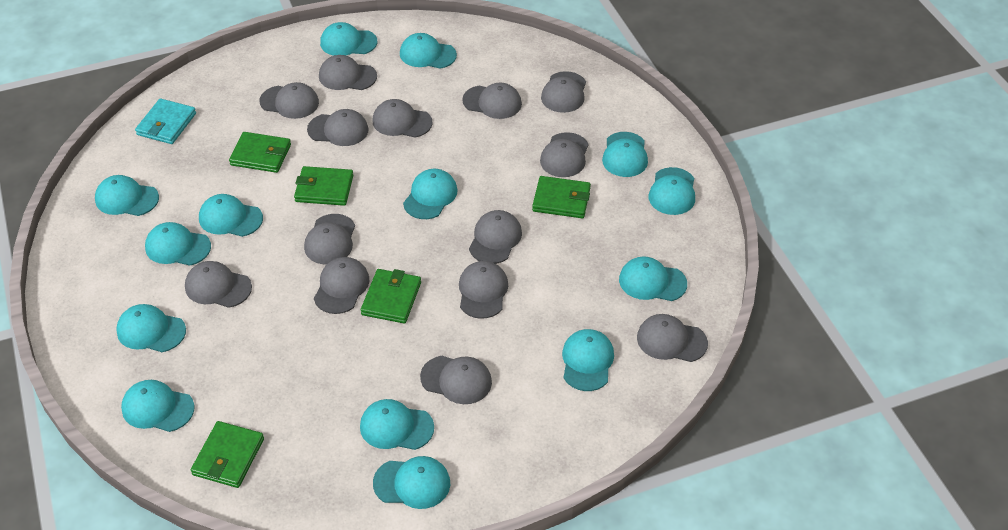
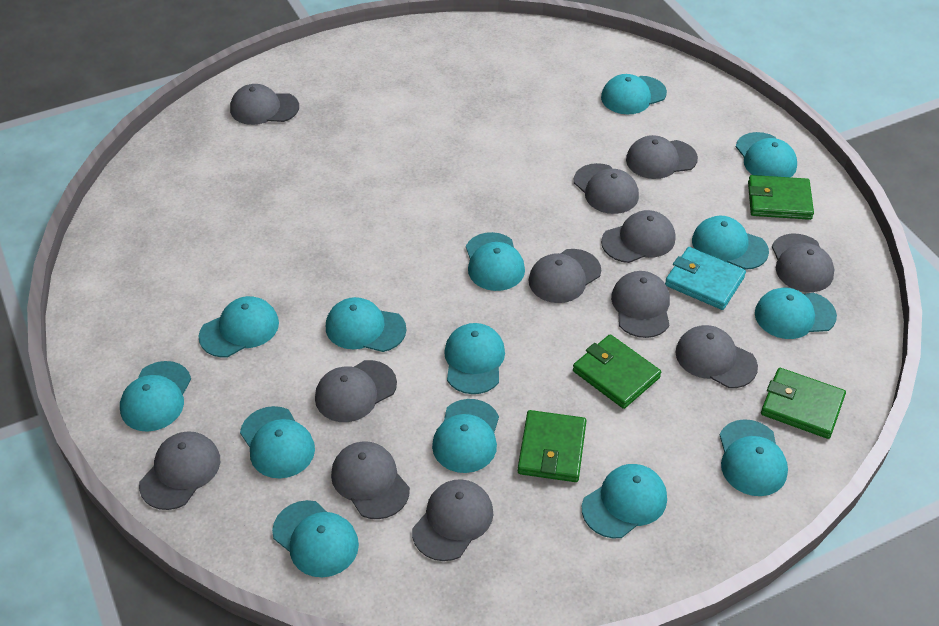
green wallet: [191,421,264,488] [229,132,291,173] [294,166,353,206] [361,269,421,324] [532,176,591,218] = 5 -> [518,410,587,482] [573,334,661,409] [748,175,814,220] [761,368,846,439] = 4
grey cap: [185,261,252,308] [260,82,319,119] [304,214,355,264] [307,109,369,146] [314,257,369,314] [319,55,377,90] [372,99,433,138] [420,356,492,404] [459,261,508,319] [462,83,522,119] [469,210,522,264] [540,132,589,177] [541,71,586,113] [637,314,708,362] = 14 -> [139,431,220,510] [230,84,299,125] [315,360,397,422] [331,441,410,519] [412,479,493,561] [529,249,601,303] [574,163,639,214] [601,210,675,263] [611,271,670,338] [626,135,698,179] [675,325,758,388] [772,234,834,292] = 12

